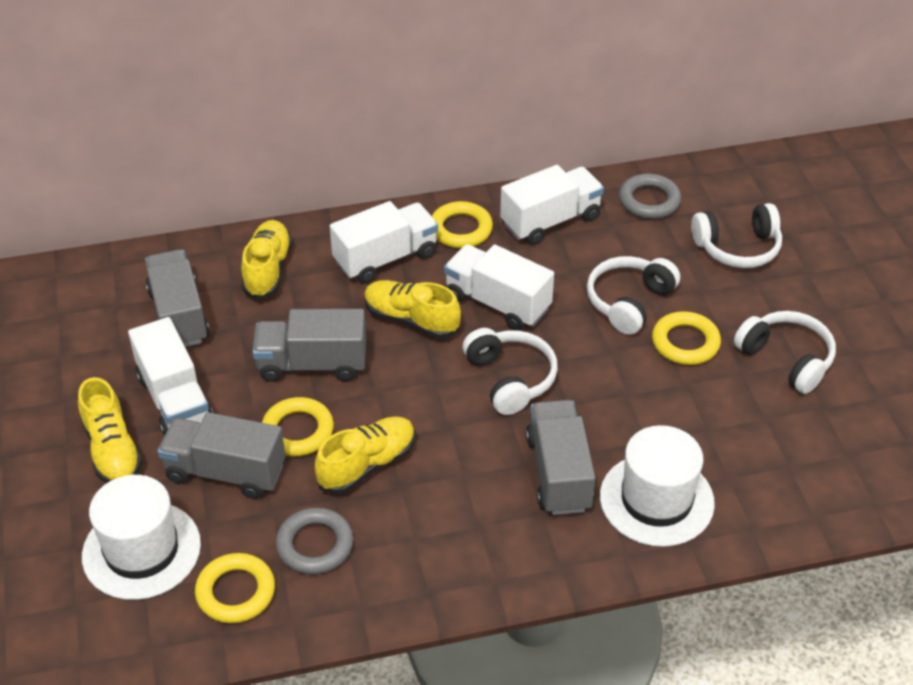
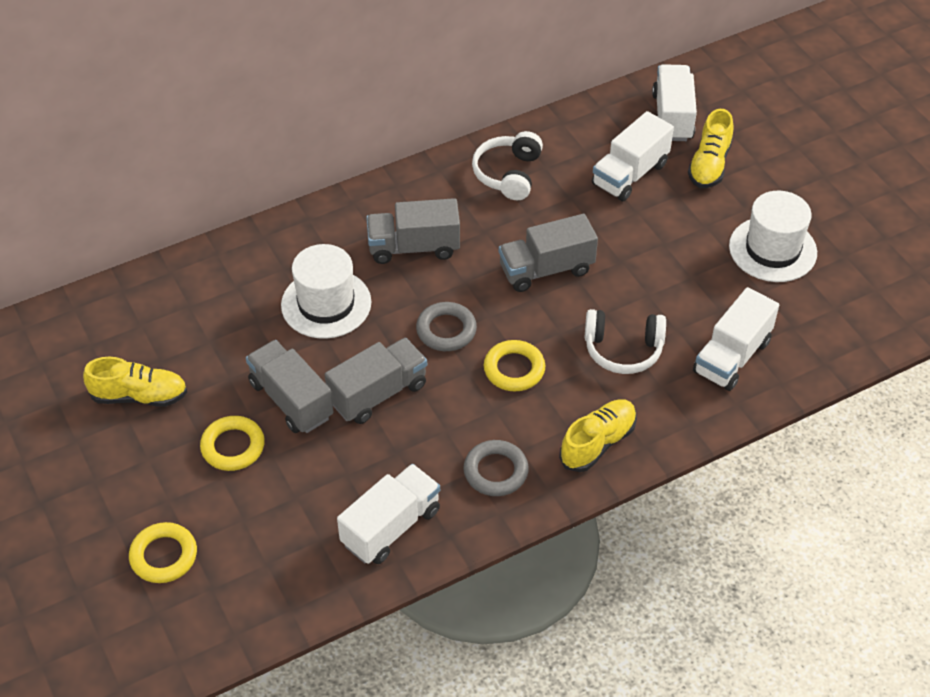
white headphones: [463,328,558,415] [587,256,680,335] [691,203,782,268] [734,311,836,394] = 4 -> [472,131,543,200] [585,309,666,374] = 2
yellow ring: [195,553,275,623] [262,397,334,456] [432,201,493,248] [652,311,721,365] = 4 -> [129,522,197,583] [200,416,265,471] [484,340,545,391] = 3
yellow shoe: [78,377,143,483] [241,220,292,300] [315,416,415,494] [364,280,461,339] = 4 -> [83,357,187,407] [559,399,637,472] [688,109,734,188] = 3

